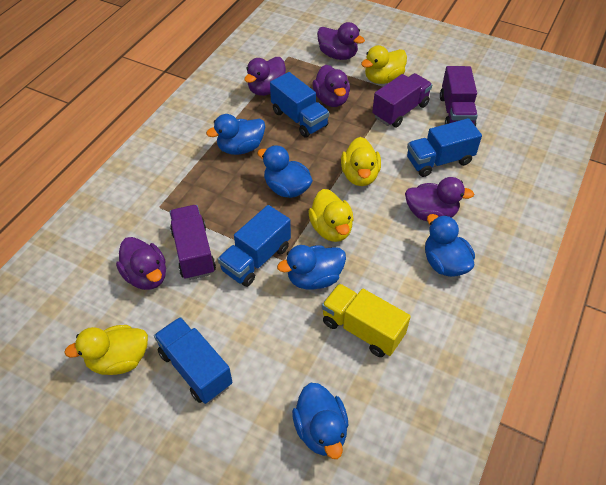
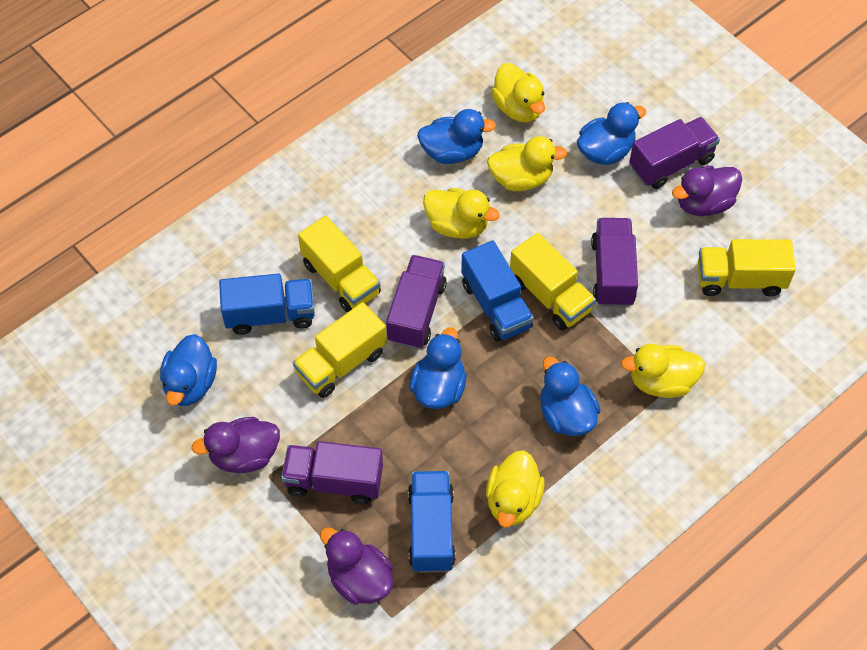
blue truck: [154,317,232,404] [218,205,291,287] [270,72,329,138] [407,118,482,177] = 4 -> [219,274,315,335] [408,471,456,573] [461,241,534,342] = 3
purple duck: [116,237,166,290] [244,57,286,96] [313,65,350,107] [317,22,365,60] [405,177,474,221] = 5 -> [191,417,280,473] [320,527,393,604] [672,166,742,216] = 3
purple truck: [170,205,216,280] [372,73,432,127] [440,66,478,126] = 3 -> [281,441,383,504] [386,255,447,349] [591,218,638,307] [629,117,720,189] = 4
yellow duck: [64,325,148,375] [308,189,354,242] [341,137,381,186] [361,45,407,84] = 4 -> [423,188,500,239] [486,450,545,528] [487,136,567,191] [491,63,545,122] [621,344,705,398] = 5
yellow truck: [322,284,411,357] = 1 -> [293,302,387,398] [298,216,381,313] [510,232,596,330] [698,239,796,296] = 4

